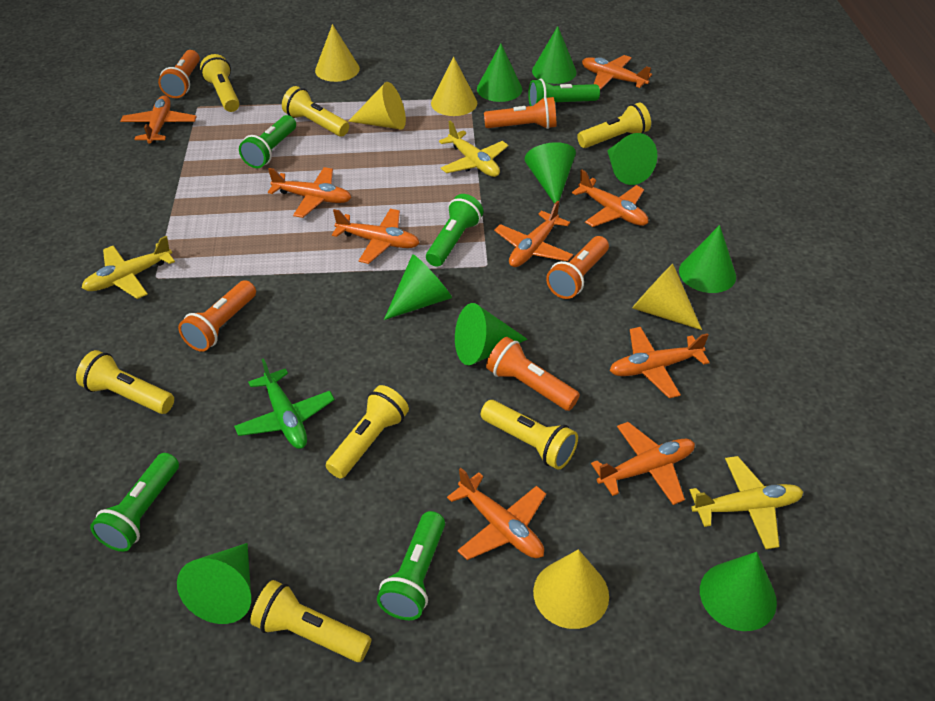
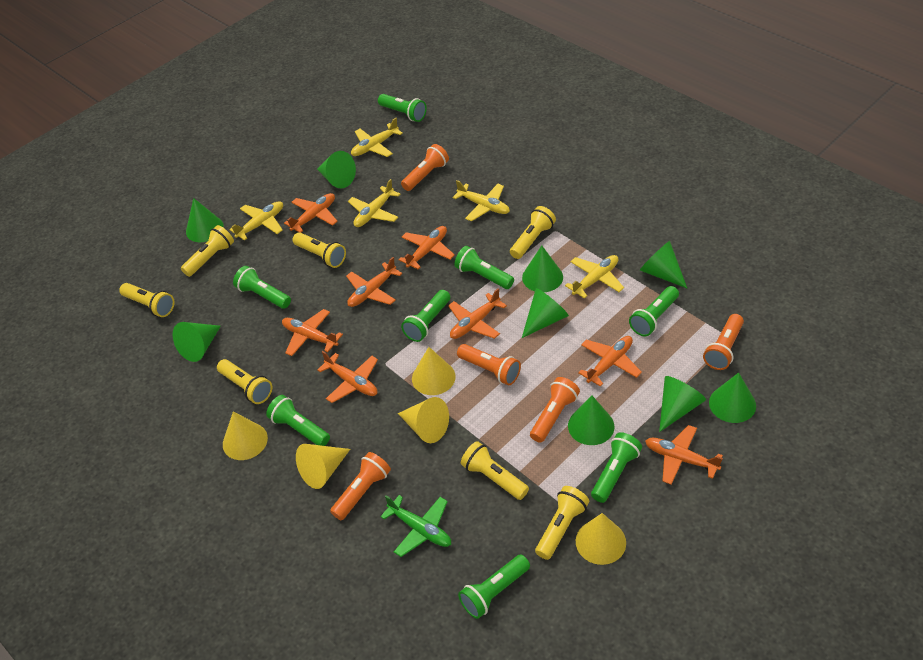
green flashlight: [90,453,179,552] [239,115,296,168] [377,511,445,620] [426,194,483,267] [528,78,600,106] = 5 -> [233,266,291,309] [266,395,330,446] [378,94,427,122] [401,290,450,342] [454,246,514,289] [458,555,530,619] [591,432,642,503] [629,286,679,336] = 8
orange plane: [120,96,197,144] [268,167,352,218] [332,209,419,264] [447,468,546,560] [494,201,573,267] [572,170,648,227] [582,55,652,90] [591,422,695,505] [610,327,710,398] = 9 -> [282,309,343,356] [284,193,338,233] [317,351,378,403] [346,257,402,307] [399,226,455,269] [448,288,507,339] [578,336,642,387] [645,425,723,485] = 8
yellow plane: [82,236,175,299] [439,121,508,177] [689,456,803,549] = 3 -> [229,201,283,241] [348,179,400,227] [351,118,403,157] [453,180,510,221] [565,255,624,299] = 5

